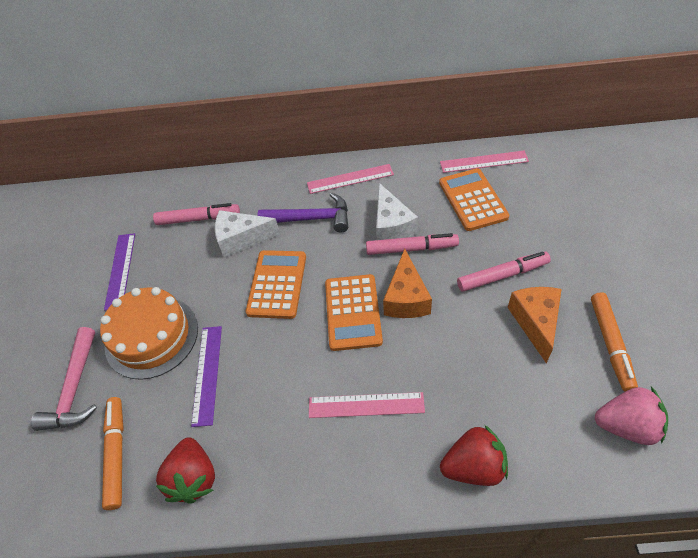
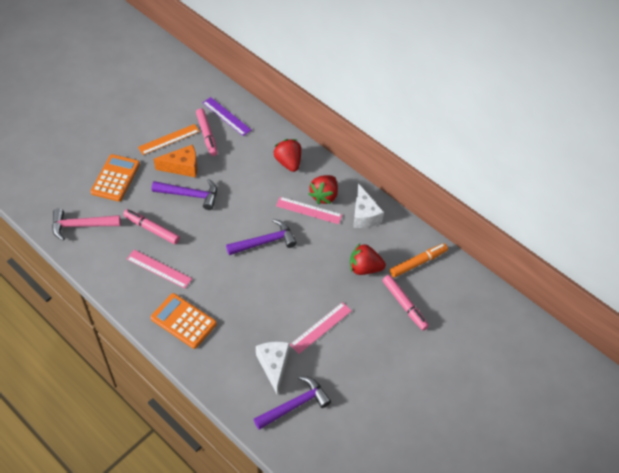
orange cake: [100,287,198,380] = 1 -> none = 0
orange calculator: [246,250,306,319] [325,274,383,351] [439,168,509,231] = 3 -> [90,154,140,201] [150,293,217,349] = 2
orange cheese: [383,249,432,318] [508,287,562,363] = 2 -> [154,144,197,178] = 1
orange marker: [102,397,124,510] [591,292,638,392] = 2 -> [390,243,448,277] = 1
orange ruler: none = 0 -> [138,124,200,155] = 1
pink strawberry: [595,387,668,445] = 1 -> none = 0
purple hammer: [258,192,348,233] = 1 -> [152,179,217,210] [226,219,297,255] [254,376,331,430] = 3
purple ruler: [104,233,135,311] [191,326,222,427] = 2 -> [202,97,251,136] = 1
red strawberry: [156,437,215,504] [440,425,508,486] = 2 -> [274,139,301,172] [309,175,338,205] [350,243,386,275] = 3

